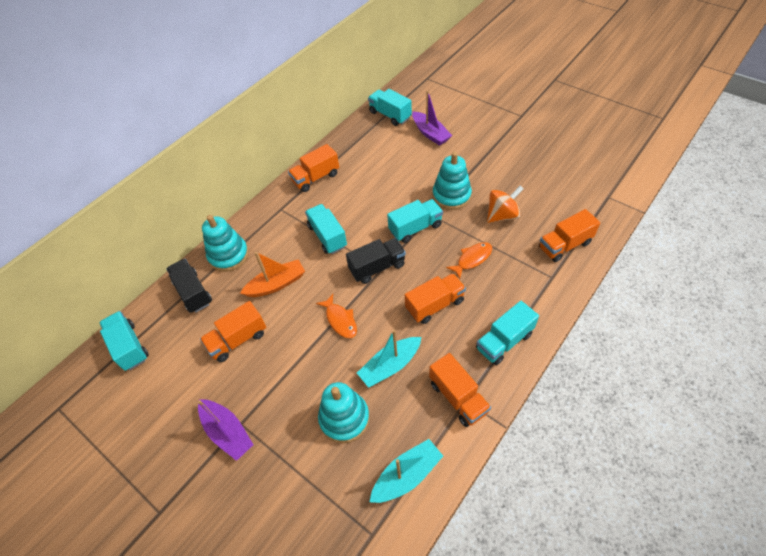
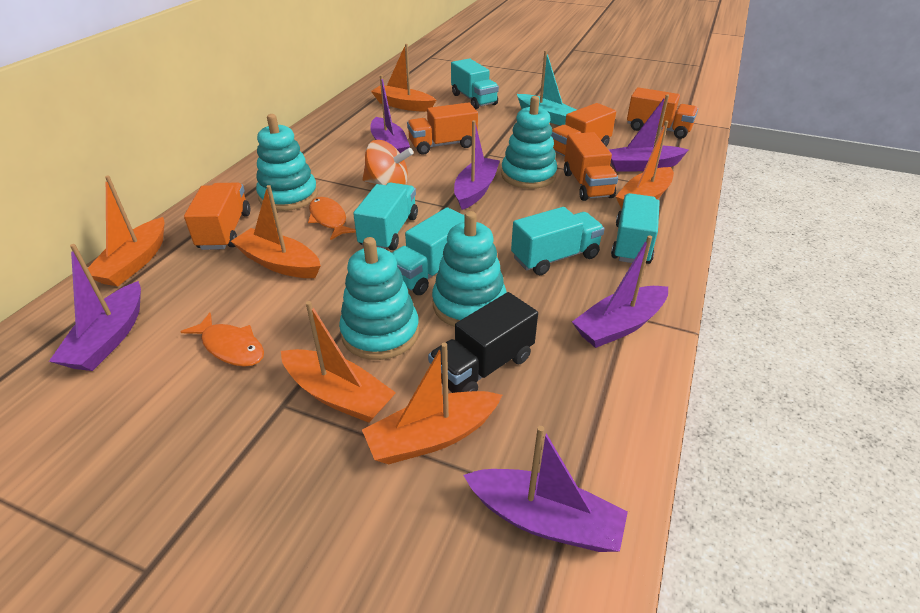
black truck: [166,259,212,313] [346,238,406,284] = 2 -> [428,292,538,393] = 1
orange boat: [240,252,305,297] = 1 -> [88,175,165,286] [231,185,321,278] [281,301,396,423] [362,342,502,464] [371,44,436,112] [615,121,674,209] = 6
purple boat: [198,399,254,461] [412,90,452,146] = 2 -> [49,244,141,371] [370,75,410,153] [454,120,500,210] [463,426,628,552] [572,235,668,348] [609,95,689,172] = 6
turquoise boat: [357,329,421,388] [370,439,443,503] = 2 -> [517,50,576,126] = 1
turquoise stacking toy: [202,215,249,272] [318,382,370,443] [432,152,472,210] = 3 -> [256,114,318,211] [339,237,419,360] [432,211,507,327] [501,96,557,189] = 4

